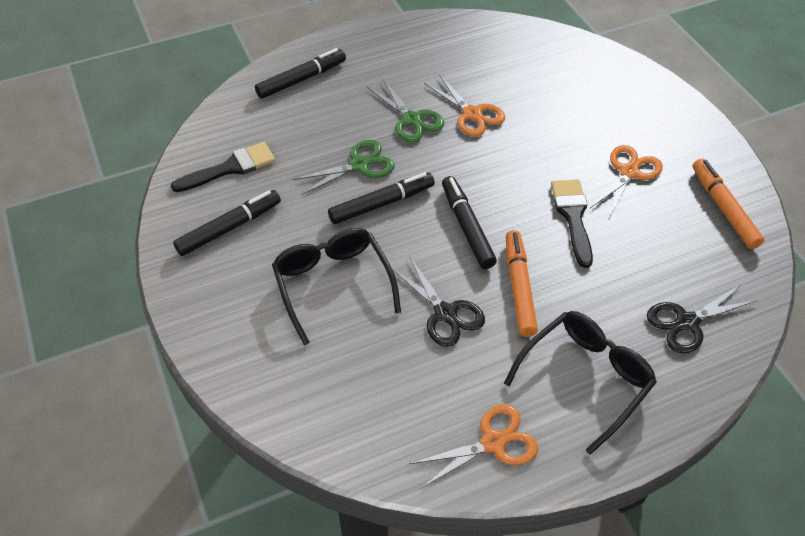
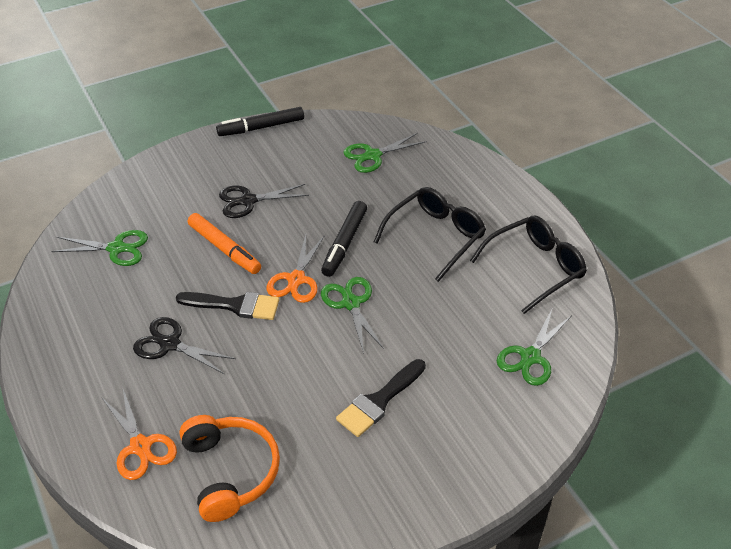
black marker: [173,190,281,256] [255,48,346,99] [328,172,435,224] [442,176,497,269] = 4 -> [216,107,304,136] [321,201,367,277] = 2
green scissors: [293,140,395,195] [367,79,444,142] = 2 -> [51,230,148,266] [321,277,384,354] [344,133,427,173] [497,307,572,386] = 4
orange headphones: none = 0 -> [179,415,280,522] = 1
orange marker: [506,230,538,337] [692,159,764,249] = 2 -> [188,213,261,274] = 1
orange scissors: [409,404,538,488] [424,74,505,137] [589,145,663,218] = 3 -> [101,389,177,480] [266,235,325,303] = 2

